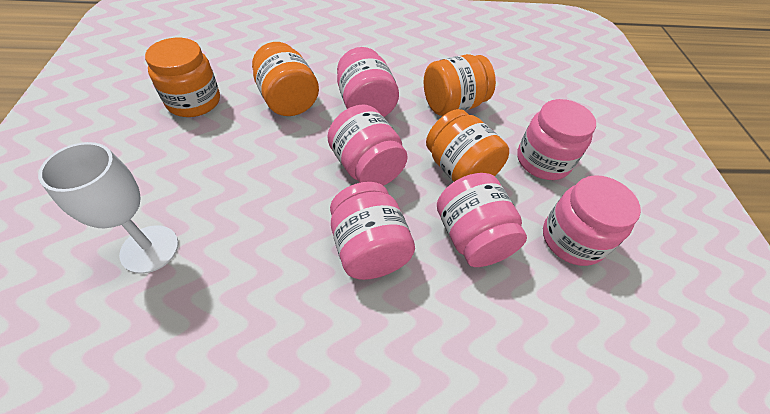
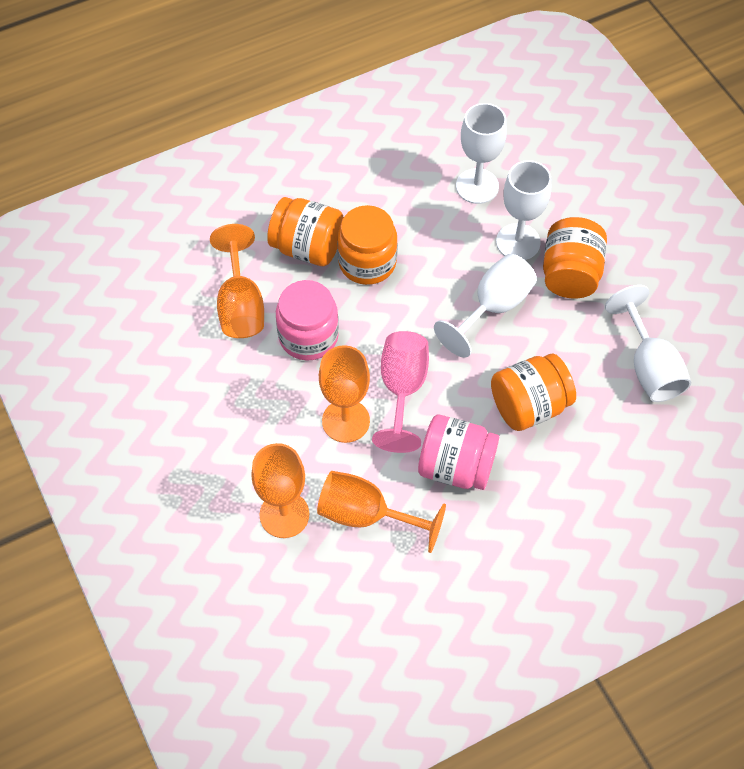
orange goblet: none = 0 -> [210,224,264,338] [251,443,309,538] [317,471,446,553] [319,345,370,443] = 4
pink goblet: none = 0 -> [372,331,429,453] = 1
pink jar: [327,104,408,186] [330,182,415,280] [337,47,399,117] [437,173,527,267] [517,99,596,180] [543,175,641,266] = 6 -> [276,280,339,361] [418,415,499,490] = 2
white goblet: [38,142,179,274] = 1 -> [434,254,537,358] [456,103,507,204] [496,160,551,260] [605,285,691,402] = 4

